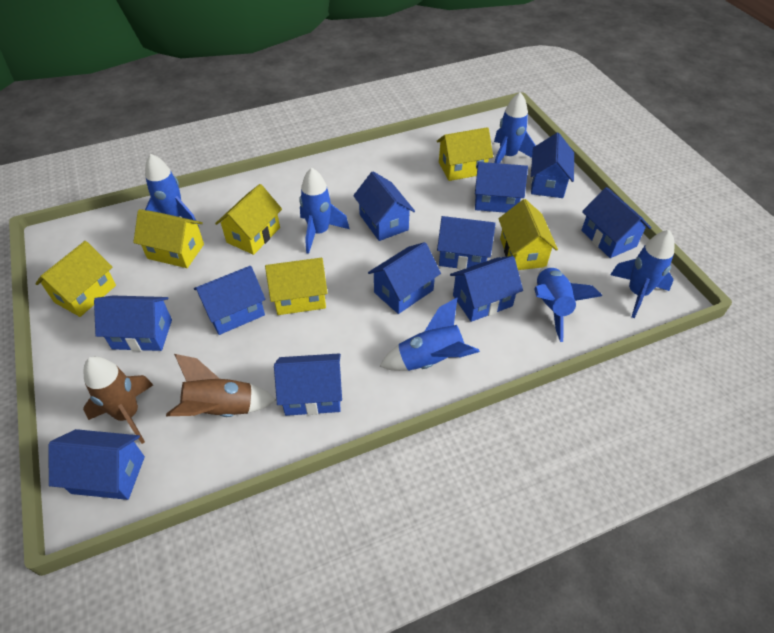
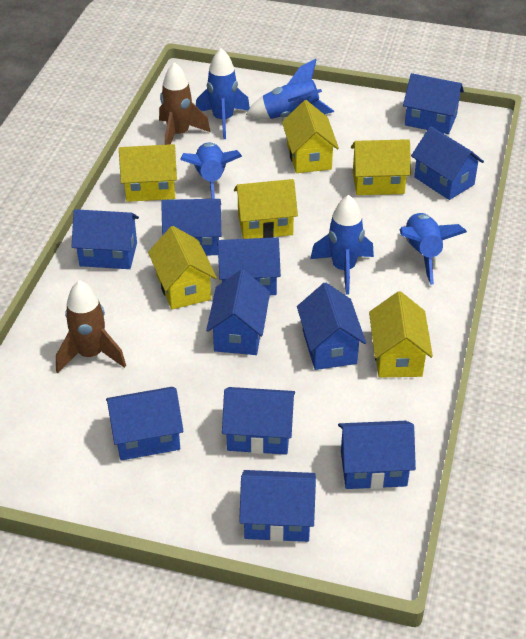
blue rocket: [145,154,199,227] [299,168,350,254] [379,298,480,371] [494,92,536,163] [534,266,602,342] [610,230,674,318] = 6 -> [180,143,242,199] [196,48,250,139] [246,59,334,119] [310,195,374,295] [400,213,467,285] = 5

